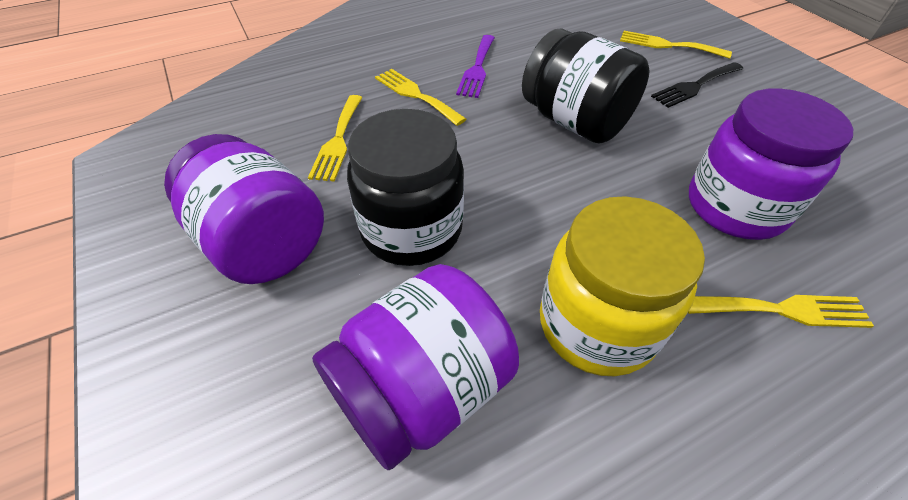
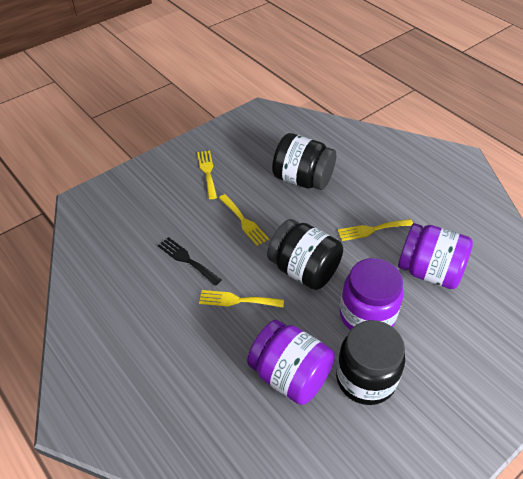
black jar: [347,109,464,266] [522,28,649,143] = 2 -> [267,219,343,290] [272,133,336,190] [336,320,405,405] = 3
purple fork: [456,35,495,98] = 1 -> none = 0
yellow jar: [540,196,705,376] = 1 -> none = 0

